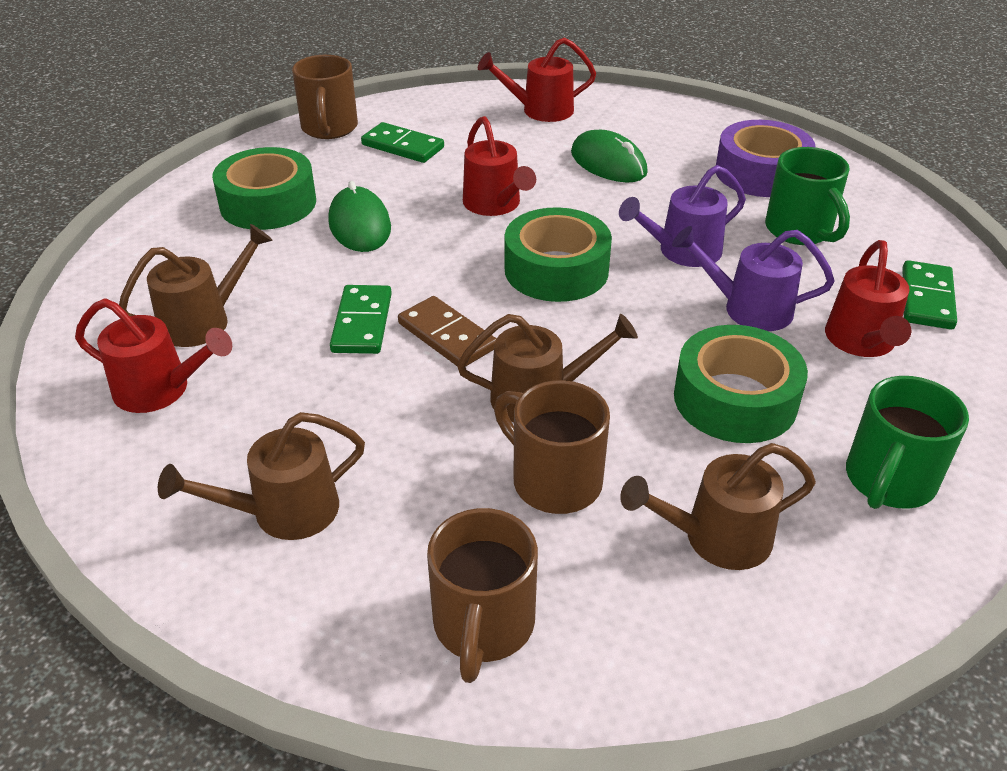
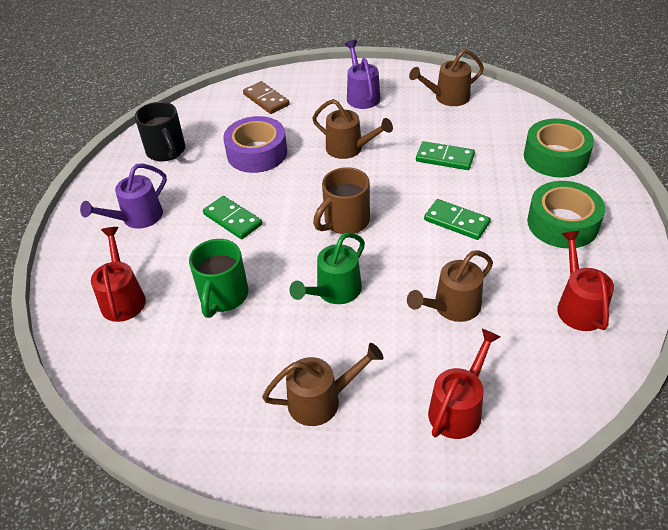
black mug: none = 0 -> [135,102,185,161] = 1
brown mug: [292,55,358,139] [427,508,538,683] [494,380,610,514] = 3 -> [313,167,370,234] = 1
green mouse: [328,181,391,252] [571,130,648,182] = 2 -> none = 0
green mug: [765,147,850,245] [846,376,969,509] = 2 -> [189,239,248,318] = 1
green tape: [212,147,316,230] [505,207,612,302] [674,325,808,443] = 3 -> [524,119,594,177] [527,181,605,248] = 2
green watering can: none = 0 -> [289,232,365,304] = 1
red watering can: [75,298,232,413] [463,116,536,216] [478,37,596,122] [825,240,911,357] = 4 -> [91,227,146,322] [428,329,500,439] [557,231,614,331] = 3

